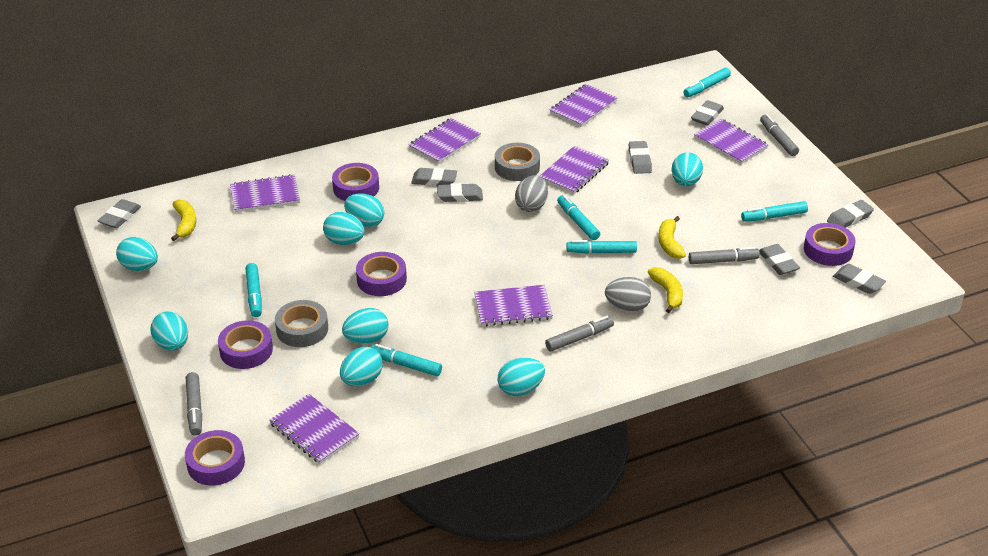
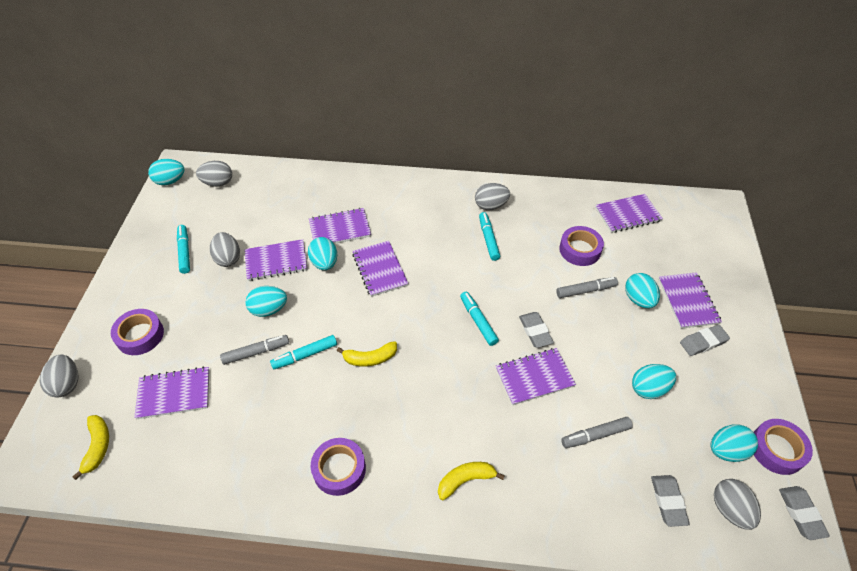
grey egg: [515,175,548,212] [605,277,651,312] = 2 -> [40,354,79,398] [196,161,232,187] [210,232,240,267] [475,183,510,210] [714,479,761,530] = 5
grey eraser: [98,199,141,228] [411,168,457,186] [437,183,483,202] [629,141,652,174] [691,100,724,125] [759,244,800,275] [827,200,874,228] [833,264,886,294] = 8 -> [519,312,554,348] [651,475,690,527] [680,325,730,356] [779,486,830,540] = 4
grey marker: [186,372,202,436] [545,316,614,351] [689,247,760,264] [760,114,799,156] = 4 -> [220,335,289,365] [556,277,618,298] [561,417,633,448] = 3
grey tape: [275,300,328,347] [495,143,540,181] = 2 -> none = 0
purple tape: [185,430,245,485] [218,320,273,369] [332,163,379,201] [356,252,407,296] [804,223,855,266] = 5 -> [111,309,164,355] [311,438,366,496] [559,226,604,266] [754,419,813,475] = 4
turquoise egg: [116,237,158,271] [150,312,188,351] [323,212,365,245] [340,347,383,386] [342,308,388,344] [344,193,384,228] [498,358,545,396] [672,152,703,186] = 8 -> [148,159,185,185] [245,286,287,317] [308,237,337,270] [625,273,660,308] [632,364,676,399] [710,424,758,462] = 6
turquoise marker: [246,263,262,317] [371,344,442,376] [557,195,600,240] [566,240,637,254] [683,68,731,97] [741,201,808,222] = 6 -> [177,225,190,274] [270,335,337,369] [460,292,499,346] [479,212,500,261] = 4

